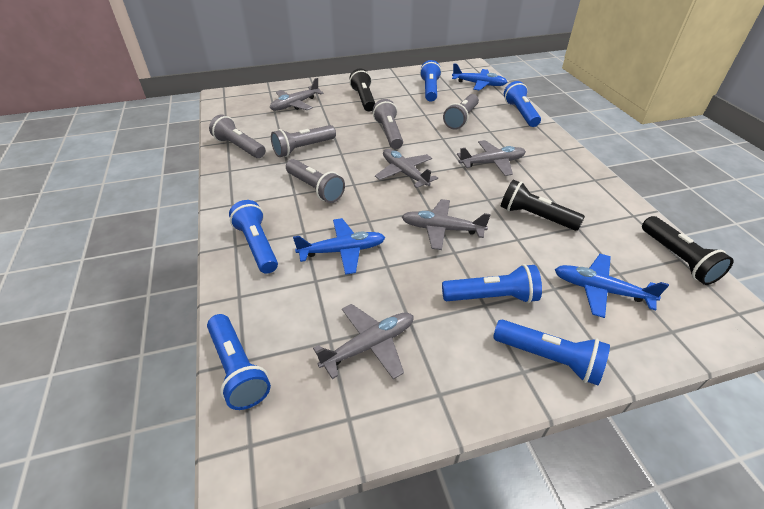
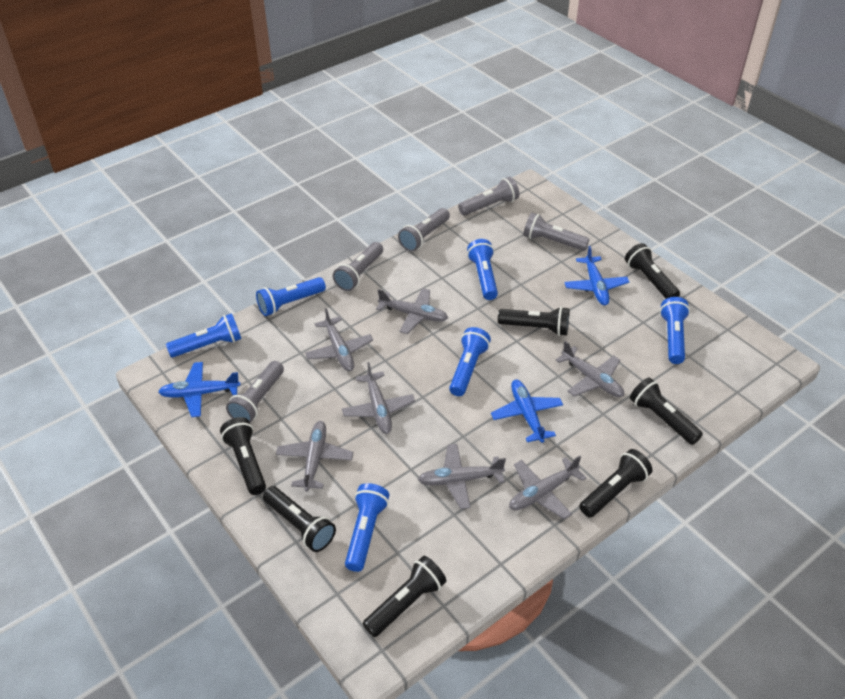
black flashlight: [349,69,375,111] [501,180,585,231] [642,216,734,285] = 3 -> [220,417,266,495] [263,486,336,552] [363,556,447,637] [498,307,570,336] [579,449,653,518] [625,243,680,299] [630,377,703,445] = 7
grey plane: [270,78,324,111] [313,304,414,379] [375,149,438,188] [402,199,491,250] [457,140,526,176] = 5 -> [276,421,353,491] [305,308,373,371] [342,362,415,434] [376,288,448,334] [418,444,506,509] [509,456,586,519] [556,341,624,397] = 7

